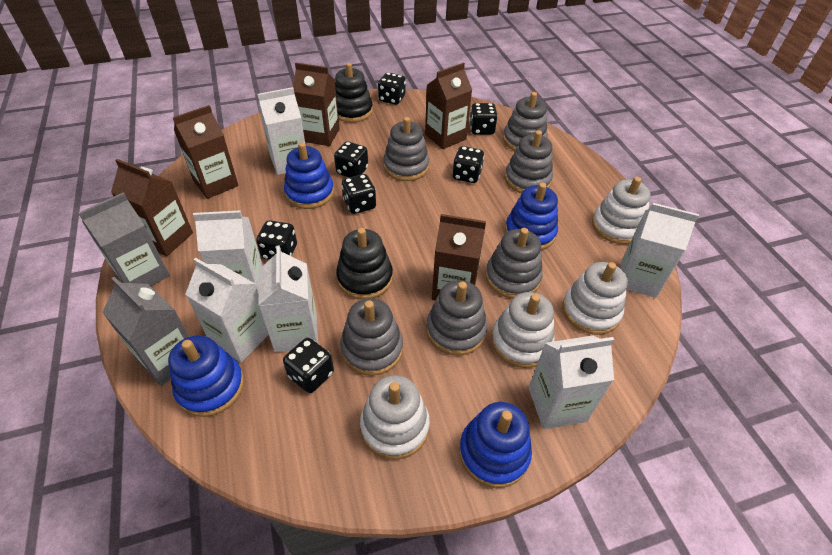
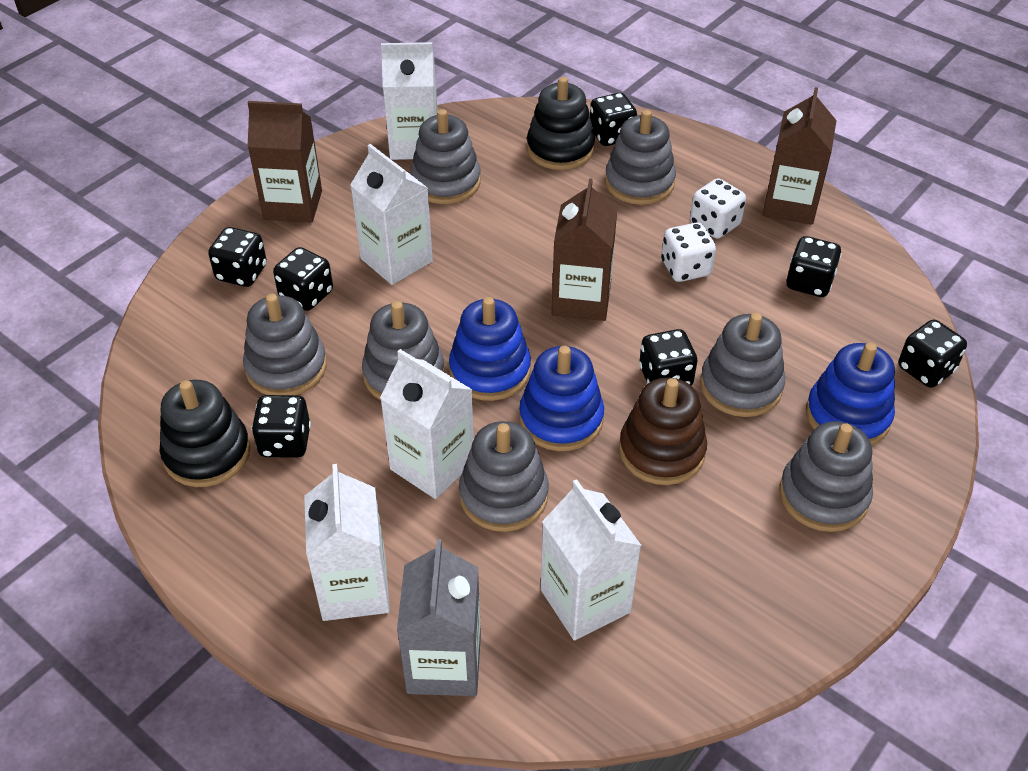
blue stacking toy: [168,335,244,417] [284,142,334,209] [459,402,532,488] [505,183,558,250] = 4 -> [449,297,531,401] [519,346,604,451] [806,342,895,445] = 3
brown carton: [111,159,193,256] [173,105,239,199] [293,63,340,146] [425,63,472,149] [432,214,486,301] = 5 -> [247,101,322,223] [552,178,617,321] [763,87,837,225] = 3
brown stacking toy: none = 0 -> [619,378,707,485] = 1
grey carton: [78,193,170,286] [102,277,189,386] = 2 -> [397,539,481,696] = 1
grey stacking toy: [340,298,403,376] [383,117,429,181] [426,280,487,356] [485,228,543,299] [503,92,548,151] [505,130,553,193] = 6 -> [243,294,327,395] [362,301,445,400] [410,109,481,204] [459,421,549,532] [605,110,676,205] [700,313,785,417] [780,421,873,532] = 7
white carton: [185,258,269,362] [193,210,263,294] [257,87,305,175] [258,245,318,352] [528,336,614,429] [620,203,699,298] = 6 -> [304,464,390,621] [350,144,433,285] [380,349,474,499] [381,42,437,160] [541,479,642,641] = 5
white dice: none = 0 -> [661,223,716,282] [690,178,746,239] = 2
white stacking toy: [360,375,430,460] [491,292,555,368] [562,262,628,335] [592,177,651,244] = 4 -> none = 0

